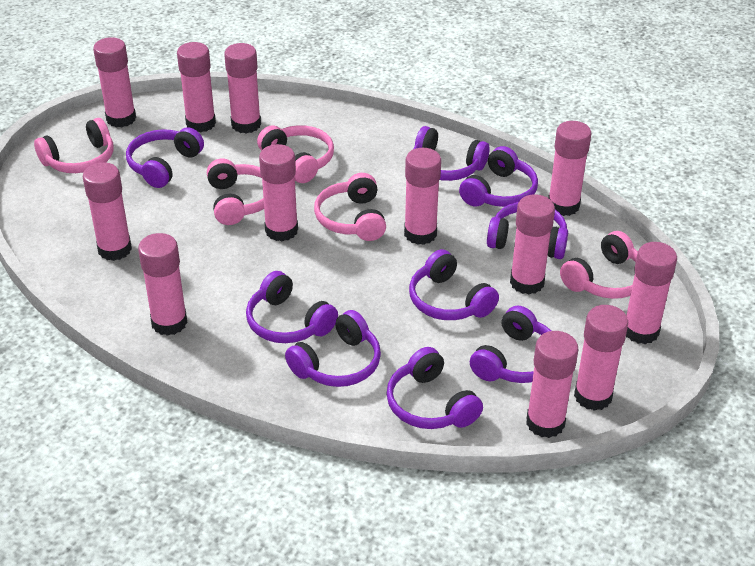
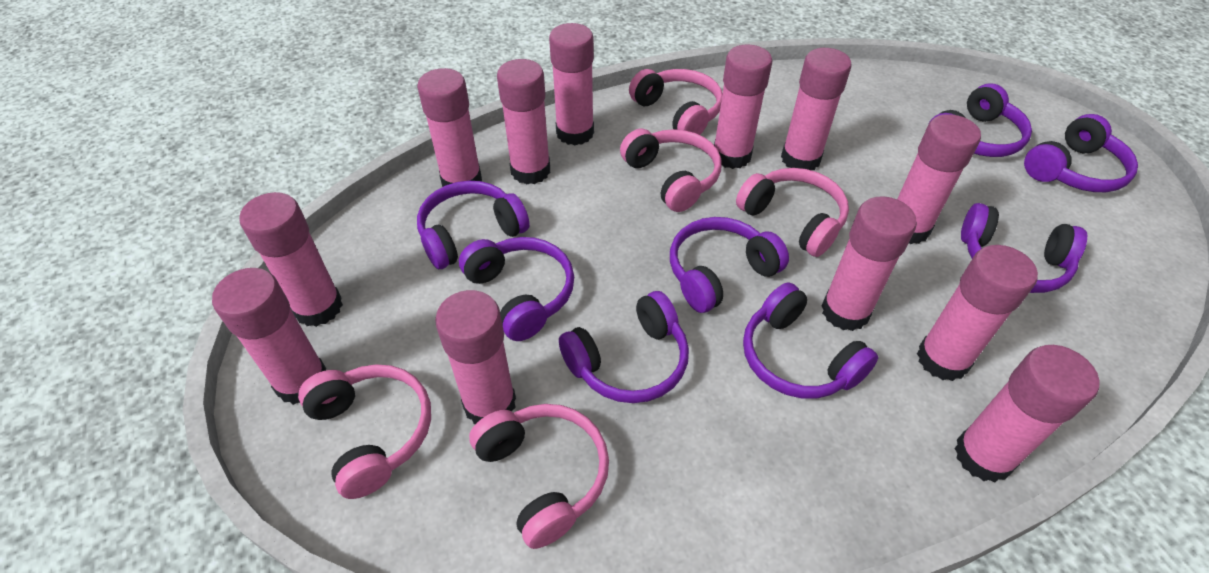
purple headphones: [126,127,204,188] [246,271,338,343] [285,310,381,387] [386,347,483,429] [409,249,499,320] [413,126,489,181] [459,146,538,207] [470,306,551,383] [487,202,568,259] = 9 -> [417,181,530,269] [459,237,574,341] [559,291,689,403] [670,217,789,313] [743,282,878,399] [930,83,1032,157] [961,203,1087,293] [1024,114,1138,192] = 8

